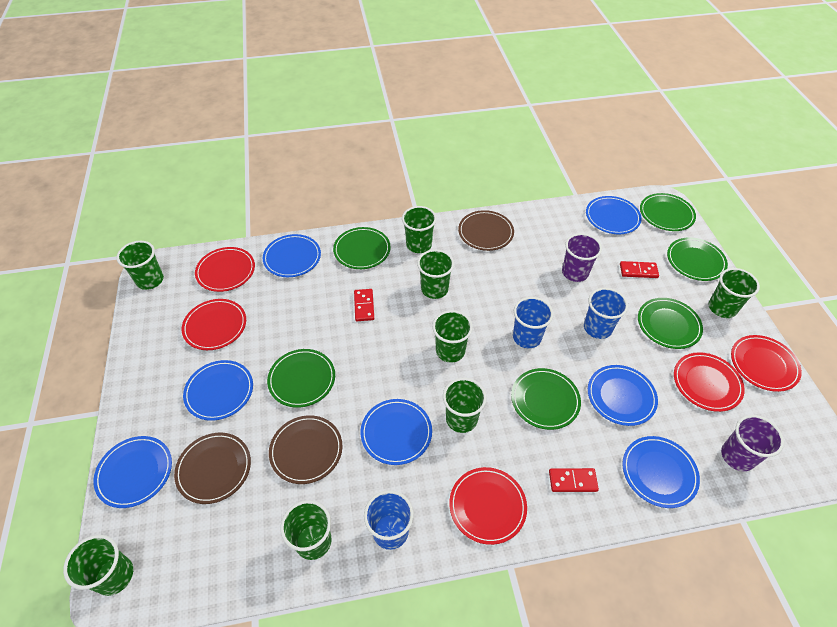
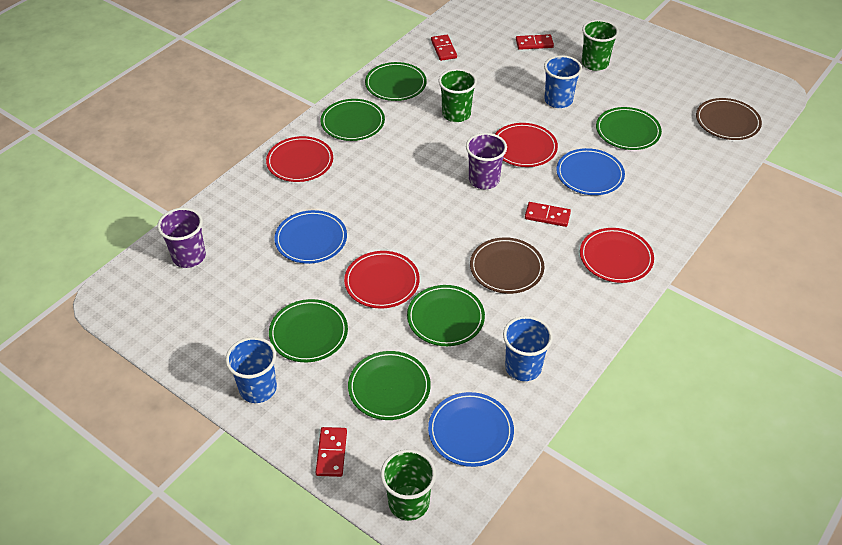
blue plate: [93,436,172,508] [183,360,253,421] [263,234,321,277] [361,399,432,465] [586,196,642,234] [588,365,658,426] [622,436,700,508] = 7 -> [274,210,347,264] [428,392,514,467] [557,148,625,195] = 3
brown plate: [174,433,251,504] [269,415,342,484] [458,210,514,251] = 3 -> [470,237,544,294] [696,98,762,140] = 2
green cup: [63,535,133,596] [117,241,164,290] [280,500,332,560] [402,206,437,253] [417,249,454,299] [432,310,473,363] [443,378,487,433] [709,268,760,318] = 8 -> [381,449,436,521] [438,69,477,122] [582,20,619,71] = 3
red domino: [354,289,374,321] [549,468,599,492] [620,261,659,278] = 3 -> [316,427,347,477] [431,35,457,61] [516,34,554,50] [525,202,571,227] = 4
red plate: [182,299,246,350] [195,247,255,292] [449,467,527,545] [674,352,745,412] [731,335,802,392] = 5 -> [266,136,333,182] [344,251,420,308] [495,123,558,167] [580,228,654,283] = 4

